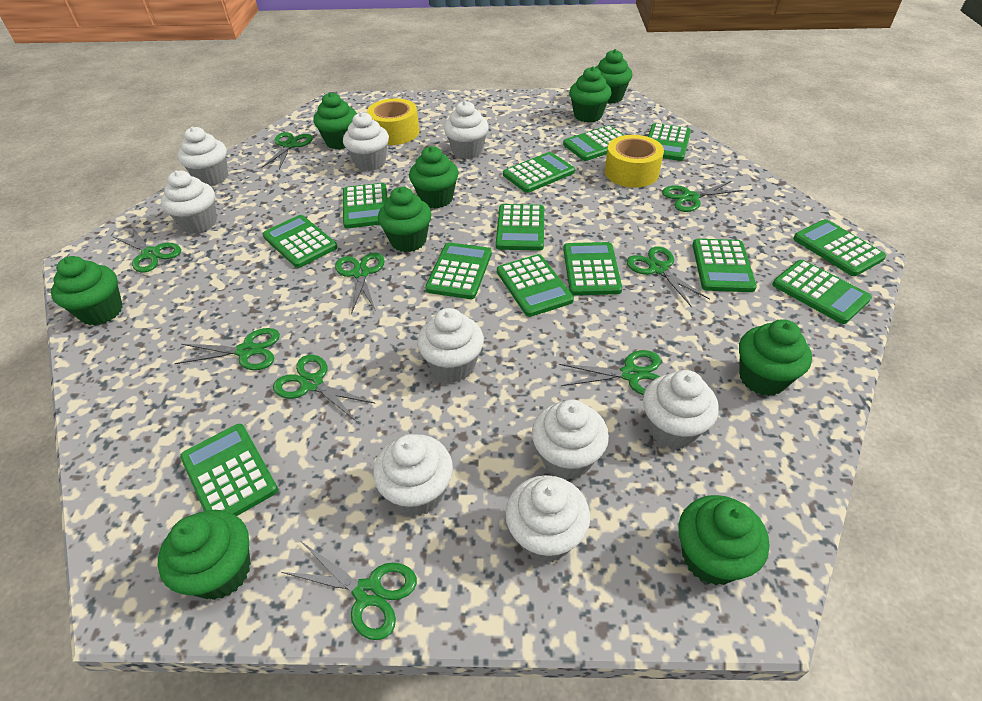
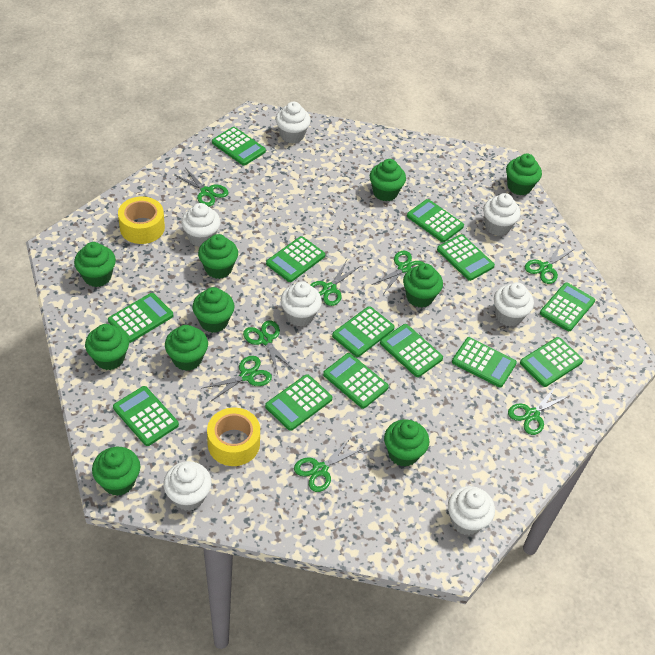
green cupcake: [51,256,123,326] [158,510,251,600] [313,92,357,149] [378,187,432,252] [409,146,459,208] [569,66,611,122] [595,49,632,104] [678,495,769,585] [739,319,812,396] = 9 -> [74,242,116,287] [85,324,129,370] [92,447,140,496] [165,325,208,371] [192,287,235,333] [198,234,238,279] [370,159,406,201] [384,419,429,467] [403,263,443,308] [506,154,542,195] = 10
green scissors: [112,226,181,273] [174,328,280,370] [261,132,313,170] [273,355,376,422] [281,542,417,640] [335,252,385,314] [559,350,661,395] [627,247,710,307] [662,181,743,212] = 9 -> [174,169,228,207] [201,356,272,402] [243,320,294,374] [294,437,364,492] [310,260,360,306] [371,251,424,293] [508,386,569,435] [525,243,575,284] = 8
white cupcake: [161,170,217,234] [178,126,228,186] [343,112,389,171] [373,434,453,516] [417,308,484,382] [444,100,489,159] [505,475,590,563] [532,399,609,480] [643,370,719,449] = 9 -> [163,461,212,511] [181,203,220,247] [276,102,311,144] [281,282,322,326] [448,486,495,535] [483,193,520,236] [494,282,534,326] = 7

